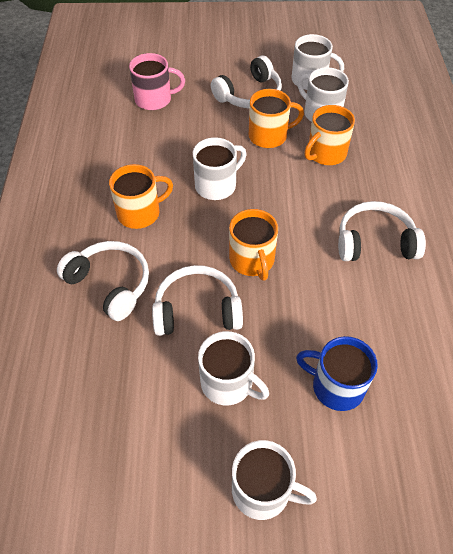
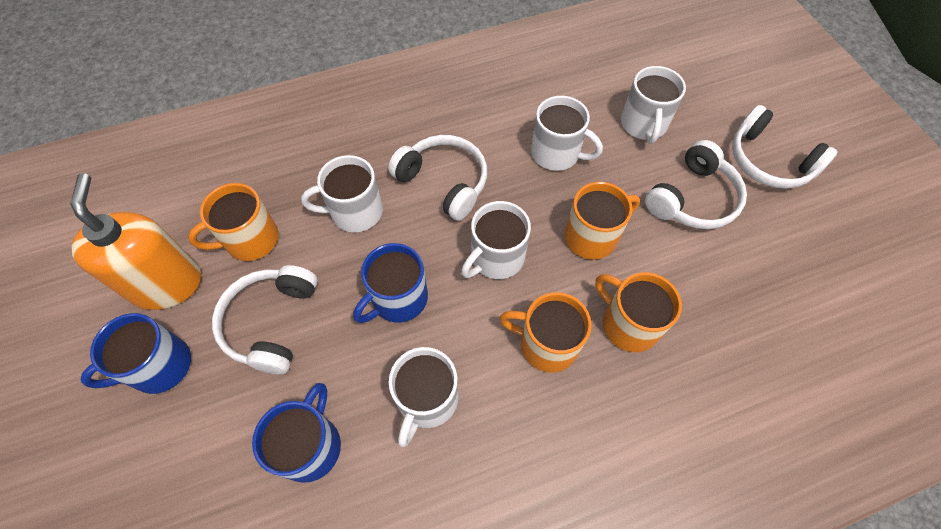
blue mug: [296,336,378,411] = 1 -> [81,313,191,394] [252,383,341,483] [353,243,428,323] = 3
orange soap dispenser: none = 0 -> [70,173,201,310] = 1
pink mug: [129,53,185,110] = 1 -> none = 0

